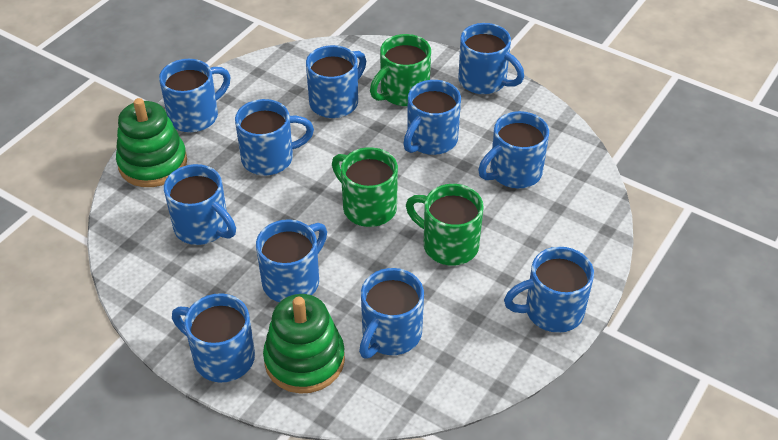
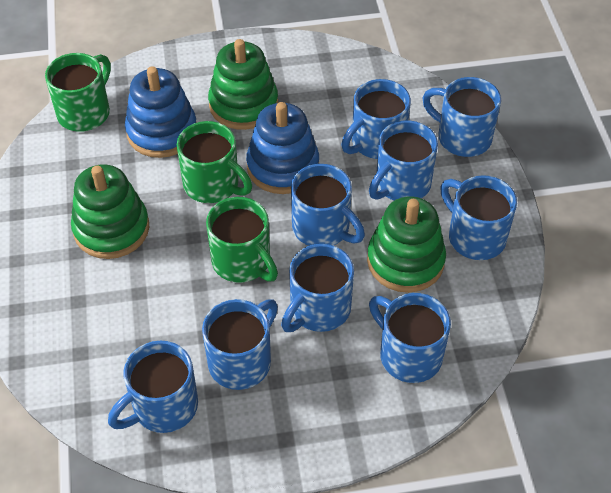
blue mug: [159,59,231,132] [164,164,236,245] [172,293,255,383] [235,99,314,175] [256,219,327,302] [306,45,366,118] [359,268,424,359] [403,80,461,155] [458,23,524,94] [478,111,549,188] [504,247,594,333] = 11 -> [108,341,198,433] [202,299,278,390] [281,244,354,332] [291,164,365,246] [341,79,411,159] [369,120,438,201] [369,293,451,383] [422,77,501,157] [440,175,517,260] = 9
blue stacking toy: none = 0 -> [125,66,196,158] [246,102,319,194] = 2
green stacking toy: [116,98,187,187] [263,294,345,394] = 2 -> [71,164,149,259] [208,39,278,130] [367,197,446,293] = 3

